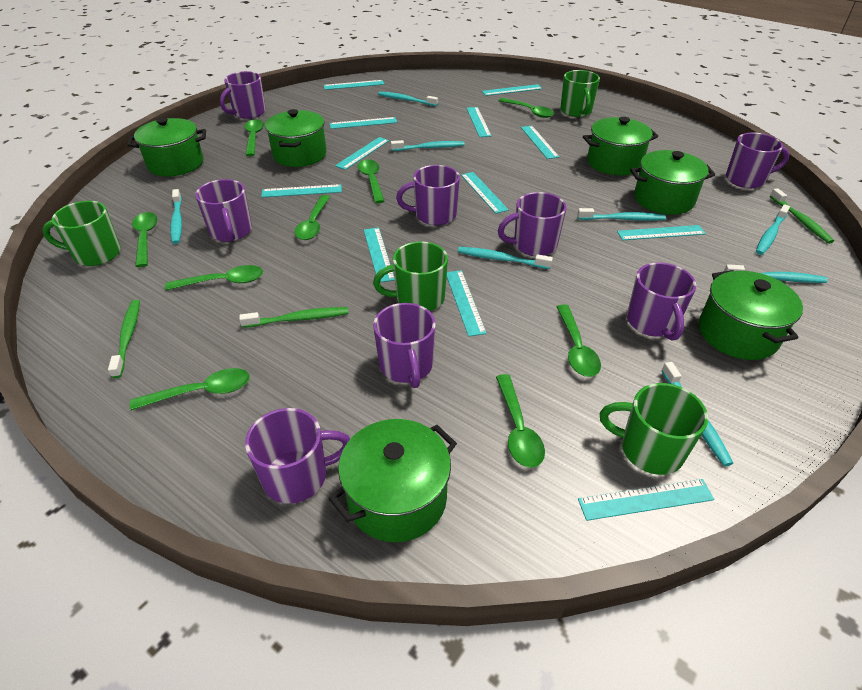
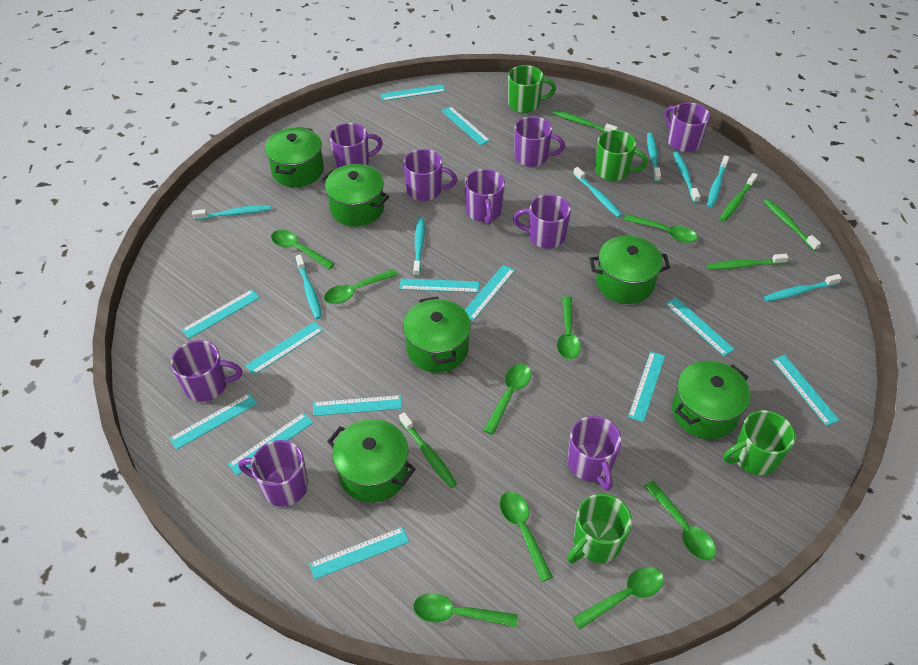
green toothbrush: [108,300,140,378] [239,307,349,328] [770,188,834,244] = 3 -> [399,412,457,488] [552,110,618,132] [707,254,789,270] [720,173,758,222] [764,199,821,251] = 5
purple mug: [195,179,252,242] [220,71,266,119] [245,408,350,504] [373,303,436,388] [396,165,460,225] [498,192,567,256] [627,263,696,341] [726,133,790,188] = 8 -> [171,340,243,402] [238,440,308,507] [329,123,383,168] [403,149,457,201] [465,169,505,225] [513,194,571,249] [514,116,565,167] [568,416,622,491] [664,102,710,152] = 9
turquoise ruler: [261,184,342,197] [323,80,384,90] [329,117,397,129] [335,137,389,170] [364,227,395,282] [447,270,487,337] [461,172,509,214] [466,107,491,137] [482,84,542,96] [521,126,559,159] [578,479,714,521] [617,225,706,240] = 12 -> [169,393,257,450] [181,289,260,339] [228,413,313,475] [245,322,323,375] [309,527,409,580] [313,395,402,416] [381,84,445,101] [399,278,479,293] [442,107,490,145] [465,265,515,321] [628,351,665,422] [665,297,735,356] [772,355,839,426] = 13

